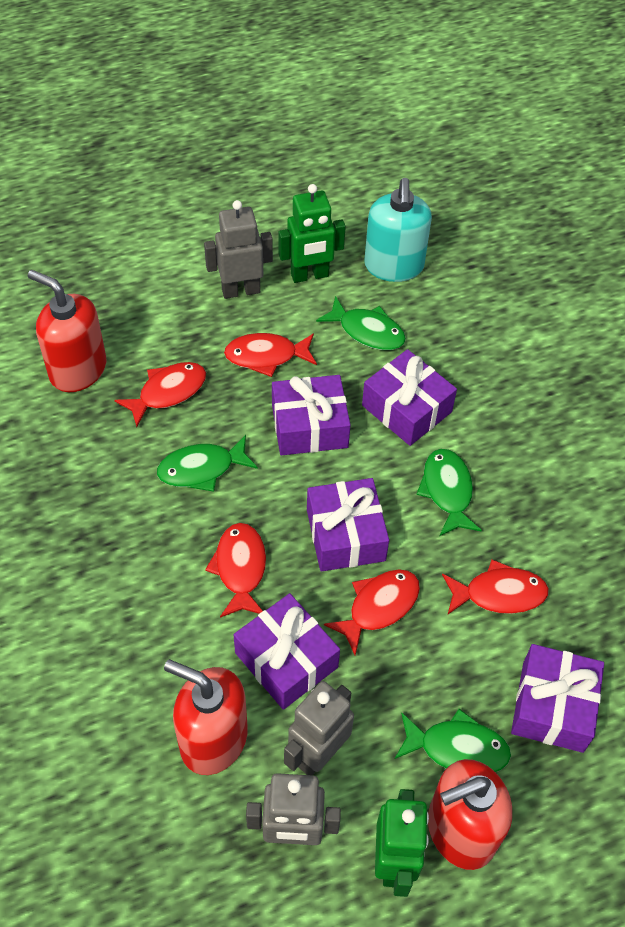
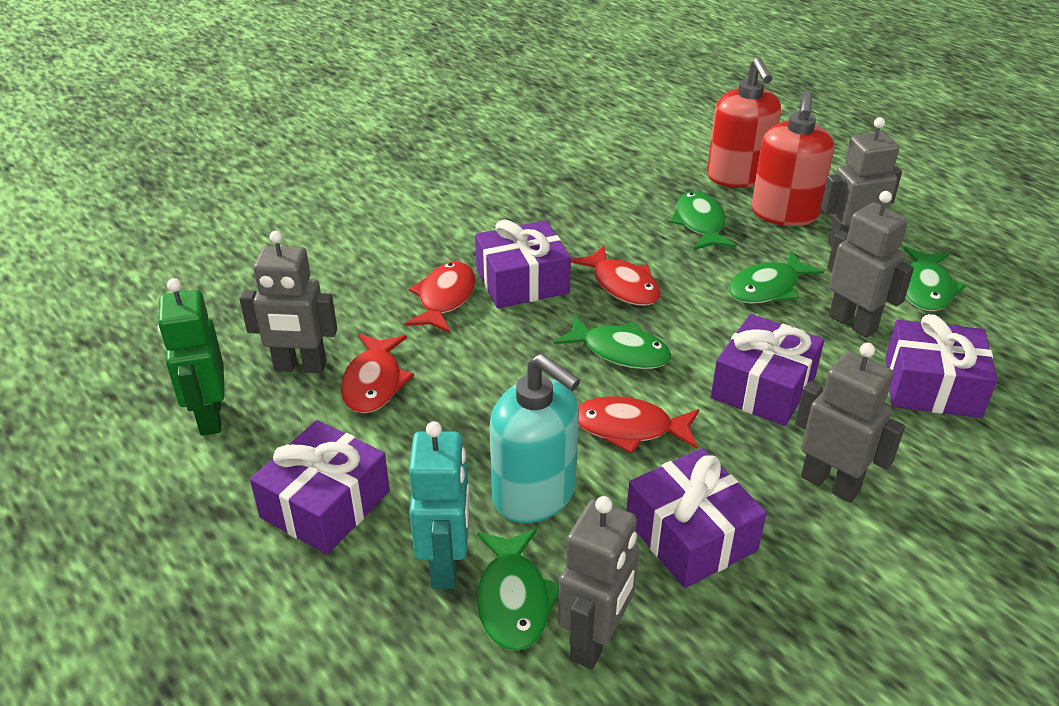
green fish: [157,435,258,492] [316,296,406,350] [395,709,511,772] [416,449,482,536] = 4 -> [477,529,559,651] [554,315,671,369] [670,191,737,250] [728,251,824,304] [904,246,966,311] = 5
green robot: [279,184,346,283] [375,789,429,897] = 2 -> [158,278,224,436] = 1
grey robot: [204,200,273,299] [246,773,341,845] [284,681,354,775] = 3 -> [239,231,337,373] [558,496,639,669] [795,343,905,503] [821,117,902,246] [827,191,914,338] = 5
red fish: [114,362,206,427] [205,523,266,618] [224,333,317,377] [324,569,420,655] [442,559,549,614] = 5 -> [341,334,414,413] [404,262,475,333] [571,245,661,306] [578,396,699,454] = 4
red soap dispenser: [28,270,106,392] [164,659,248,775] [428,759,512,870] = 3 -> [707,57,781,188] [752,91,834,226] = 2
turquoise robot: none = 0 -> [409,421,470,589] = 1

